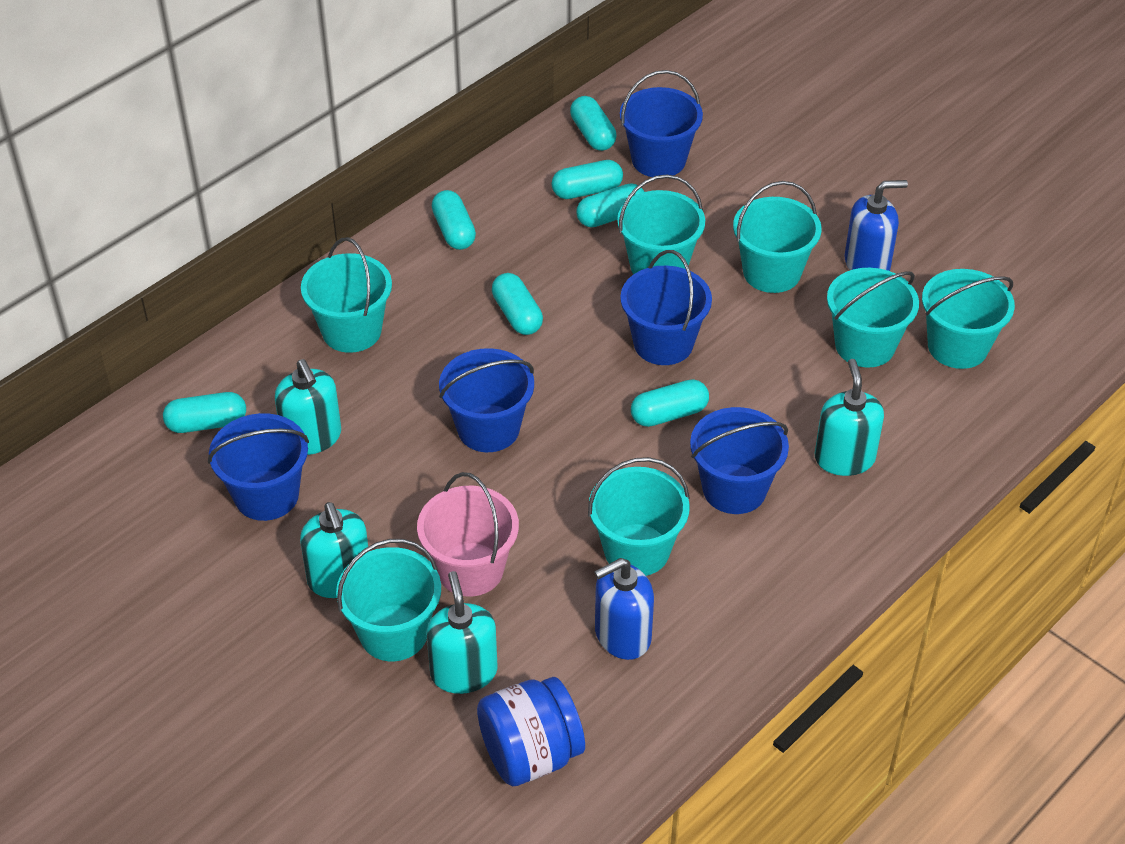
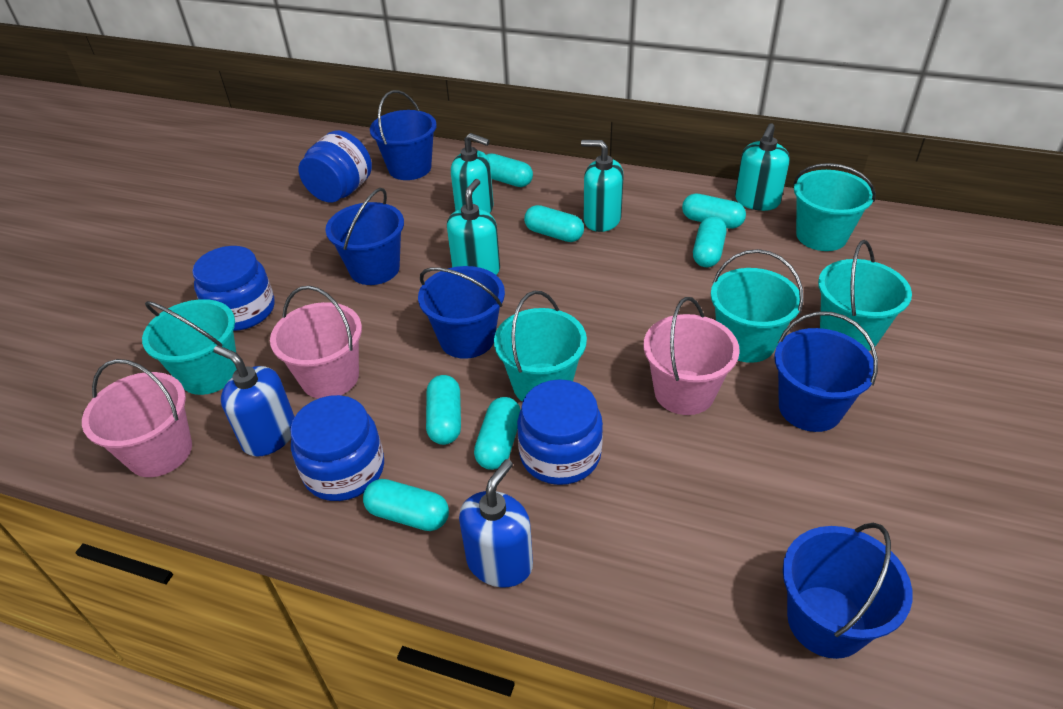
blue jar: [477,677,585,786] = 1 -> [192,246,275,331] [290,395,384,501] [299,130,372,202] [517,379,603,485] = 4
pink bucket: [417,472,519,597] = 1 -> [82,359,192,477] [270,286,362,399] [644,297,740,415] = 3
turquoise bucket: [301,237,392,353] [336,539,441,661] [588,457,690,576] [617,174,705,274] [733,181,822,293] [827,268,919,367] [922,269,1015,369] = 7 -> [142,299,237,395] [494,291,587,402] [711,249,804,363] [793,163,876,251] [818,240,912,351] = 5

